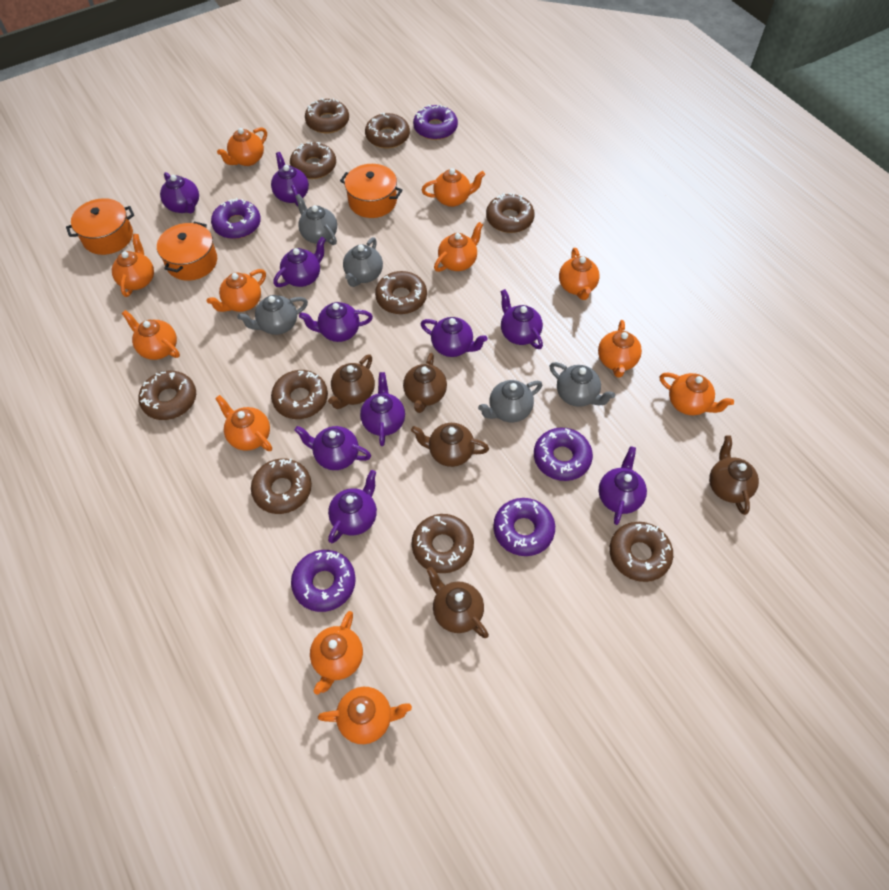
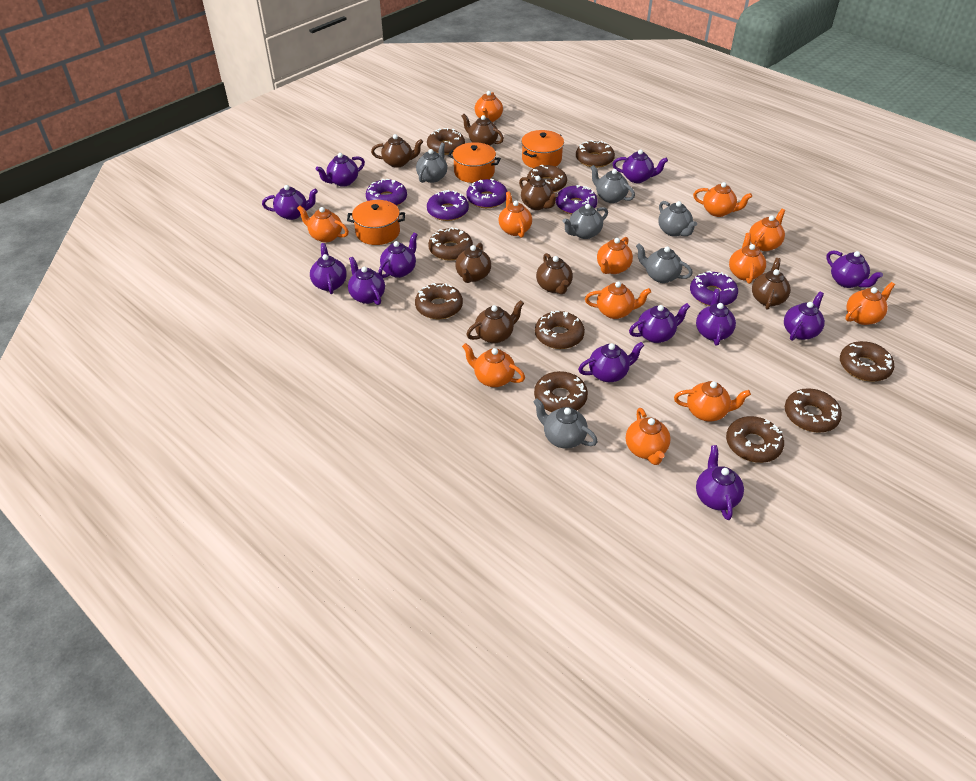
brown teapot: [328,354,375,409] [403,353,447,413] [411,423,489,467] [427,567,489,638] [709,435,759,515] = 5 -> [371,134,423,168] [455,243,491,283] [462,114,504,146] [466,300,524,343] [519,176,558,210] [536,253,573,294] [752,258,791,310] = 7
grey teapot: [237,295,308,335] [295,194,337,245] [343,237,383,287] [478,380,542,422] [549,362,615,407] = 5 -> [416,143,447,183] [533,398,598,449] [563,204,608,239] [590,165,635,203] [636,243,693,283] [658,201,697,237] = 6
purple teapot: [160,172,199,213] [271,152,309,206] [273,237,326,287] [294,426,371,470] [299,302,373,342] [328,470,377,543] [360,372,405,446] [421,317,487,357] [500,289,543,349] [599,446,647,525] = 10 -> [262,185,318,220] [310,243,347,294] [316,153,365,187] [348,257,385,305] [378,233,418,278] [578,342,644,382] [613,149,668,183] [629,303,690,343] [696,289,736,346] [696,445,744,520] [784,292,825,341] [826,250,883,288] = 12

